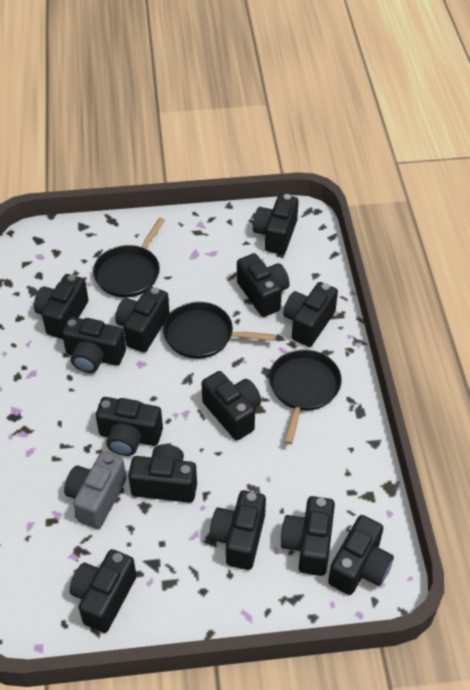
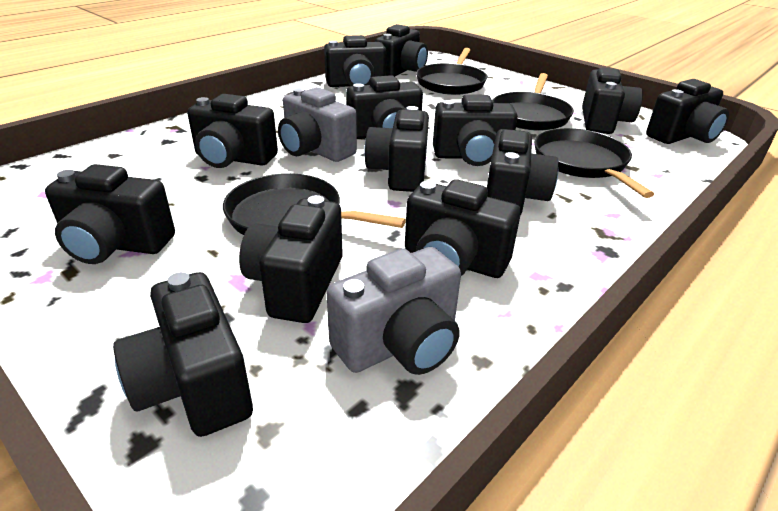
black pan: [93,218,165,297] [163,302,276,359] [269,350,342,444] = 3 -> [223,173,406,235] [416,48,487,95] [492,73,574,131] [534,128,654,198] = 4
grey camera: [64,452,126,529] = 1 -> [278,87,357,162] [327,247,461,375] = 2

